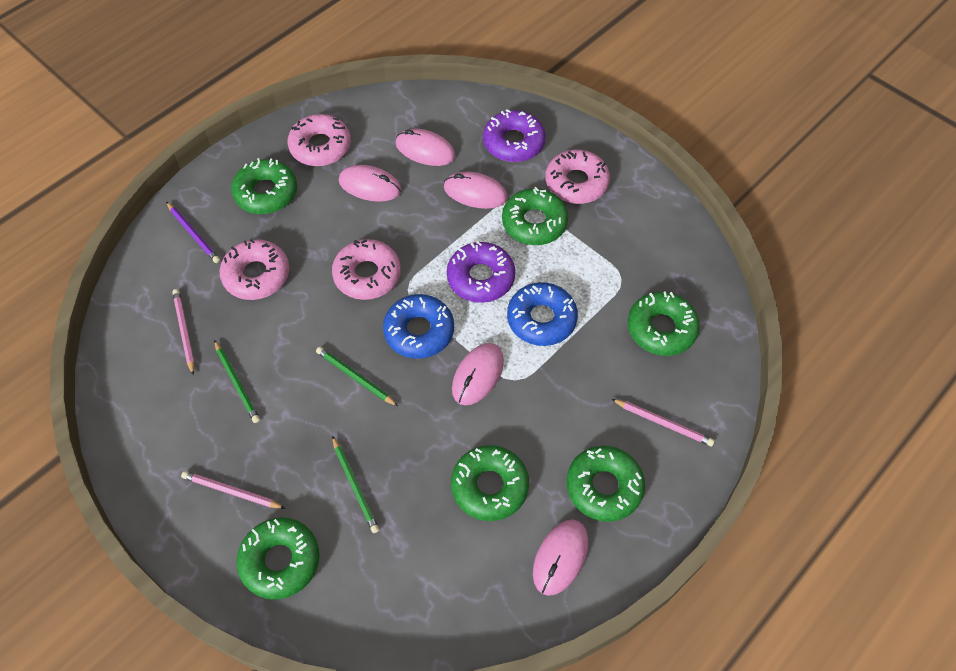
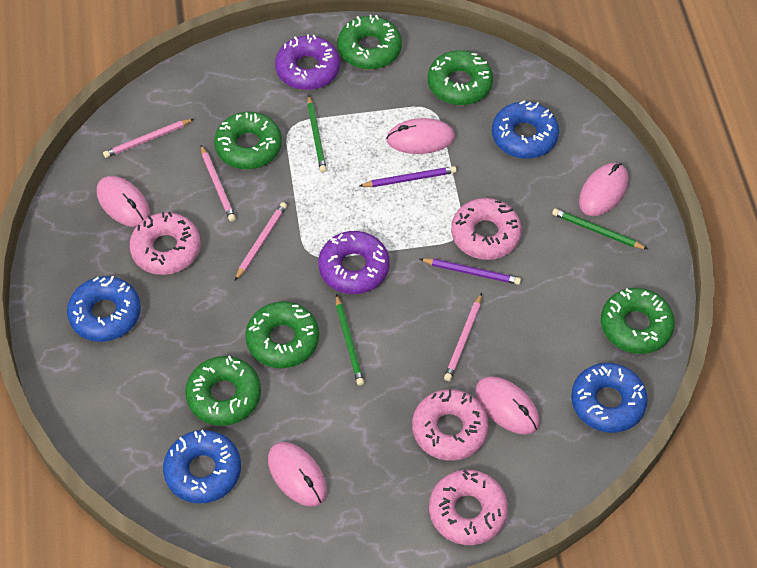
blue donut: [383,294,454,359] [507,282,578,346] = 2 -> [67,276,141,342] [163,430,241,504] [492,101,559,159] [571,363,648,433] = 4
pink pencil: [172,289,194,375] [181,471,286,509] [612,399,715,446] = 3 -> [103,119,194,158] [201,145,236,222] [235,202,287,280] [444,293,482,381] = 4
purple pencil: [166,202,220,263] = 1 -> [360,166,456,187] [420,258,521,285] = 2

